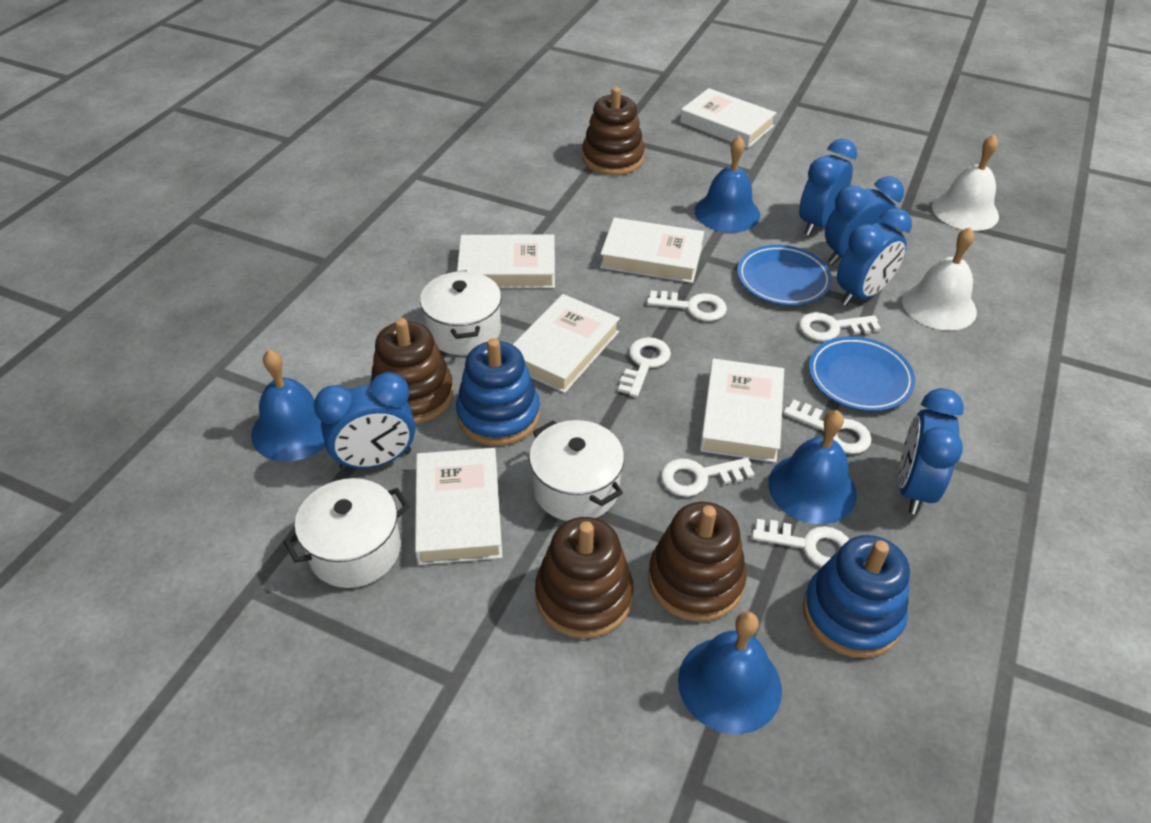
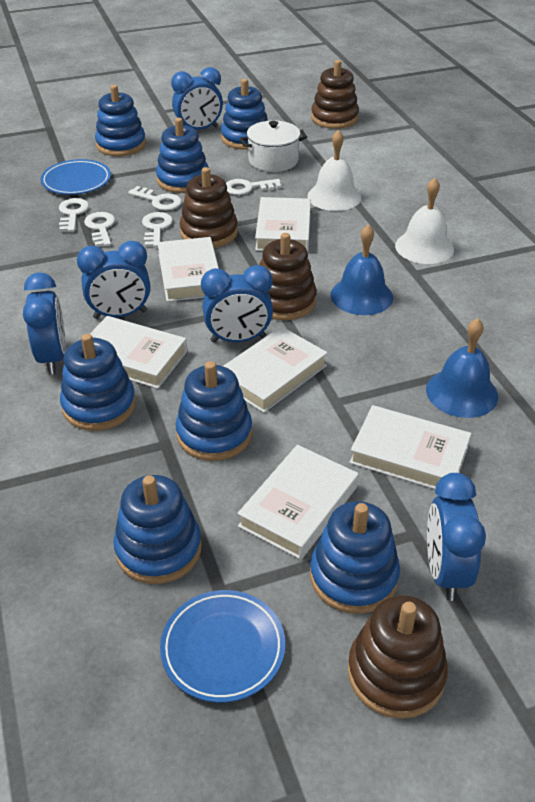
blue bell: [251,350,325,462] [678,611,782,734] [695,136,760,233] [768,410,857,524] = 4 -> [330,224,393,315] [426,318,498,418] = 2
blue stacking toy: [456,338,540,446] [803,535,910,658] = 2 -> [60,334,136,431] [95,85,146,156] [113,475,202,584] [156,118,209,193] [176,361,252,461] [221,79,268,150] [310,501,400,614] = 7
white key: [618,337,671,397] [647,290,727,321] [661,458,755,497] [752,519,849,567] [783,400,872,454] [799,312,881,341] = 6 -> [59,198,89,232] [84,212,115,247] [128,186,182,211] [142,212,173,247] [226,179,281,195] = 5
white pot: [284,478,410,588] [420,270,501,355] [529,420,624,521] = 3 -> [240,120,307,172] = 1

